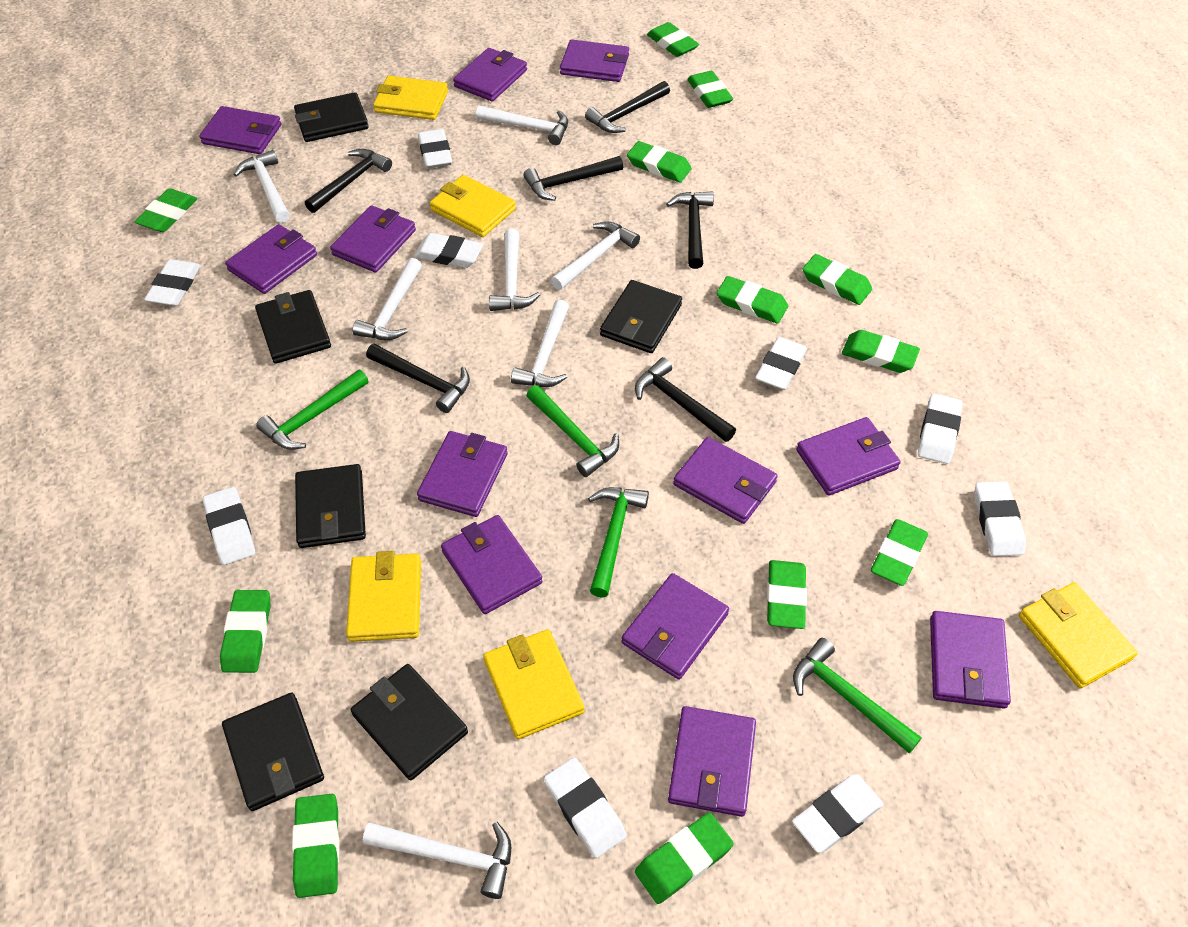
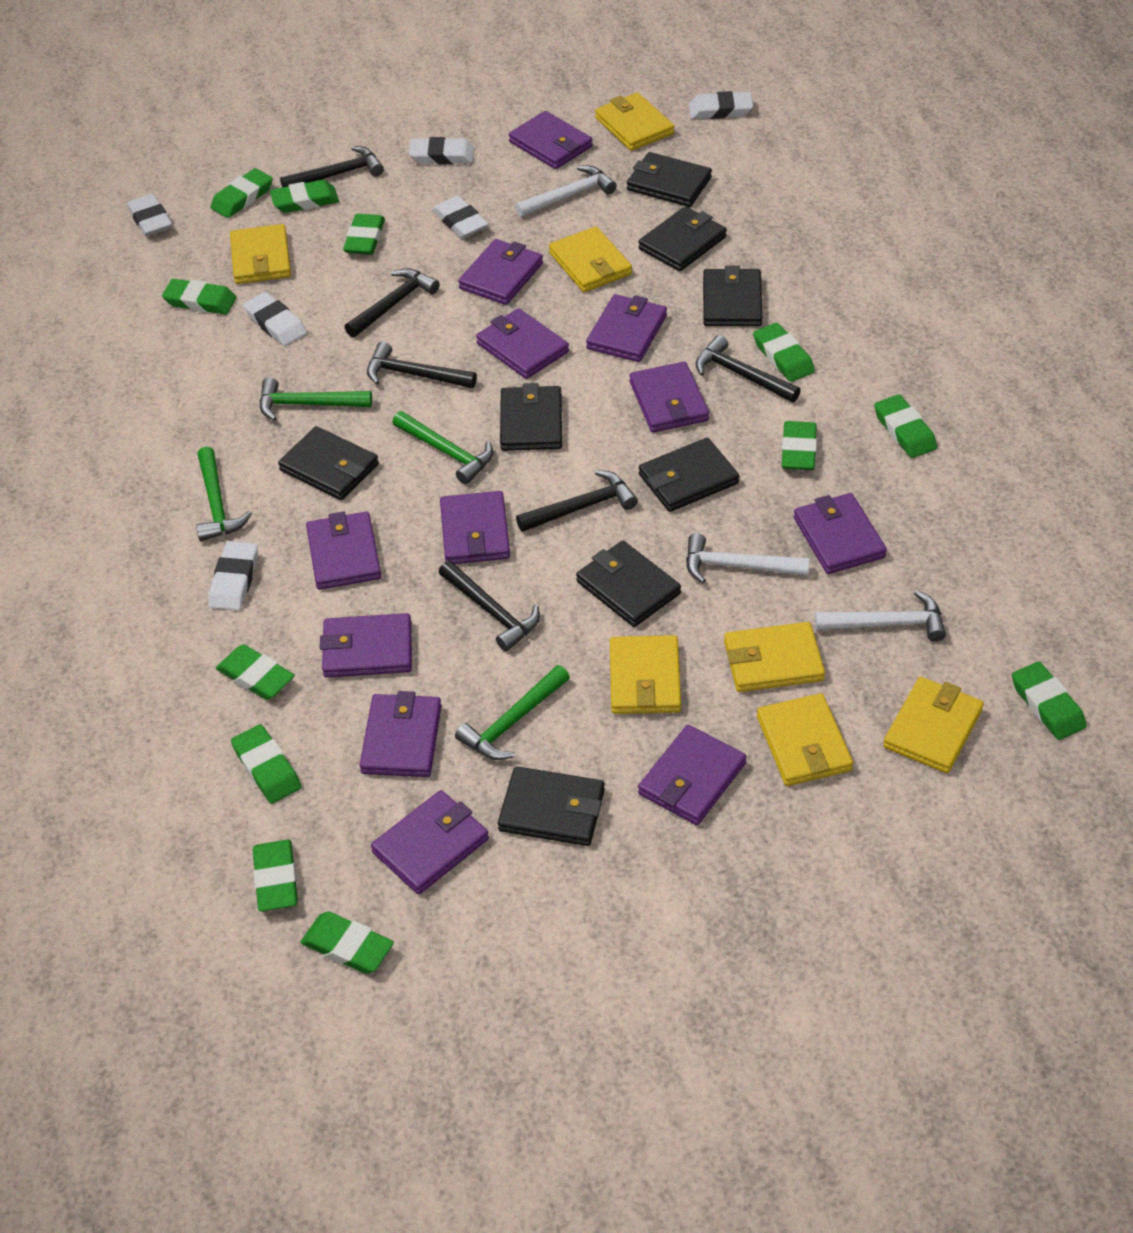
black wallet: [222,693,324,811] [255,290,331,364] [294,92,369,142] [295,464,366,548] [351,664,468,781] [600,280,682,353] = 6 -> [278,426,379,500] [498,766,605,846] [500,383,562,451] [576,541,681,627] [627,152,712,207] [639,206,727,271] [639,438,739,512] [703,265,763,326] = 8
white eraser: [144,259,201,306] [203,487,255,565] [414,233,483,268] [418,129,452,169] [544,758,627,858] [755,337,807,390] [792,774,883,853] [918,394,962,464] [974,481,1026,556] = 9 -> [127,194,172,236] [209,541,258,611] [243,292,307,346] [409,137,474,164] [432,196,488,238] [689,91,753,119] = 6
white hammer: [233,150,290,223] [352,258,422,340] [363,822,511,899] [476,106,568,145] [489,229,540,311] [511,300,569,387] [551,222,640,290] = 7 -> [515,165,617,217] [686,533,809,583] [815,590,946,642] = 3
yellow wallet: [346,551,421,642] [373,76,448,120] [430,175,516,237] [483,629,584,739] [1019,582,1138,688] = 5 -> [230,224,291,284] [549,226,632,292] [595,93,674,151] [610,635,681,714] [724,622,825,692] [757,693,853,786] [883,677,984,773] = 7

